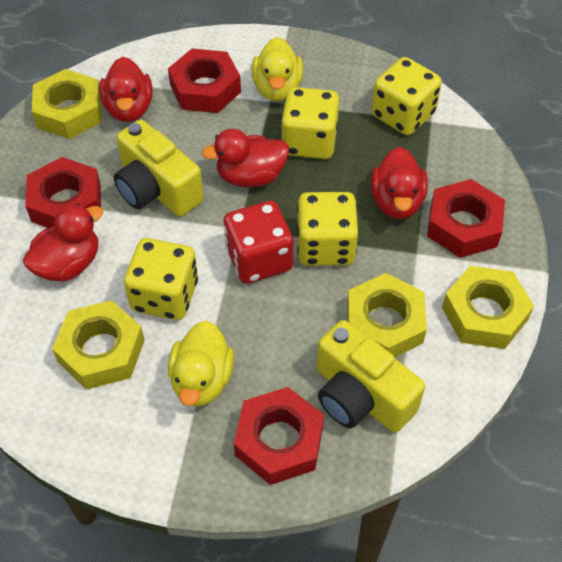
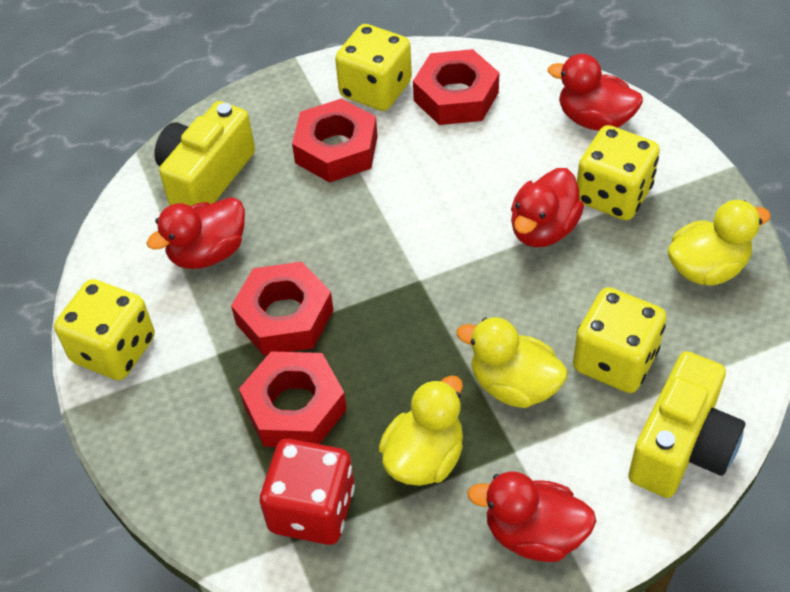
yellow duck: [168,321,234,406] [252,37,303,101] = 2 -> [379,375,463,486] [456,317,568,408] [668,200,771,286] = 3
yellow nut: [32,69,102,139] [52,300,145,390] [347,273,427,358] [442,266,534,349] = 4 -> none = 0

